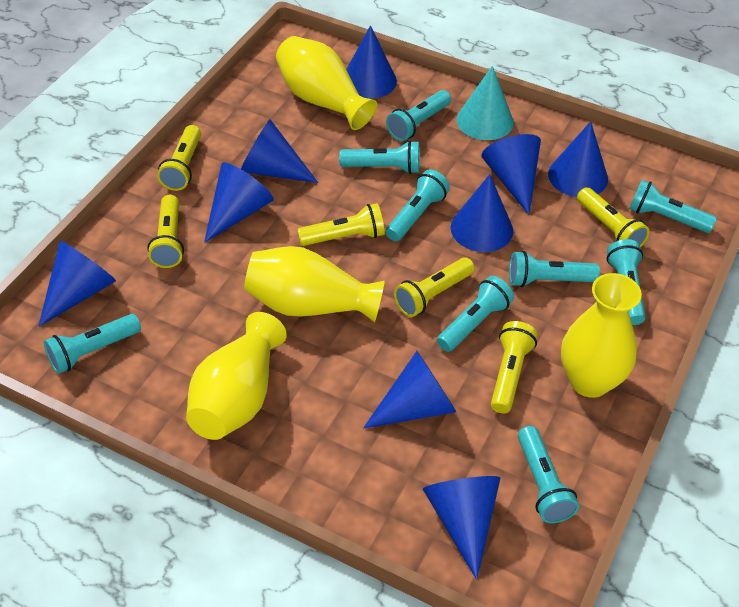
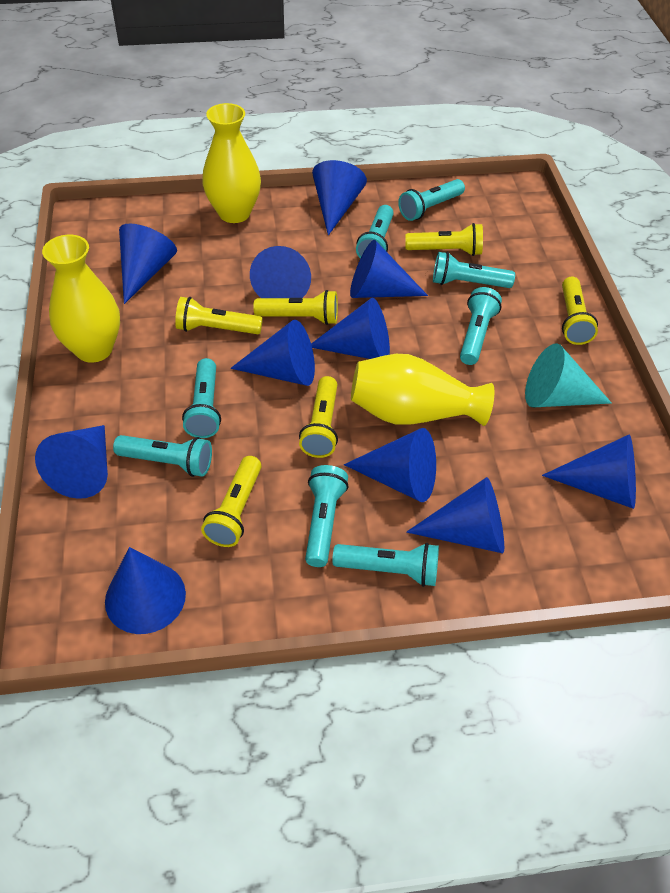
blue cone: [38,241,116,327] [204,162,274,243] [241,119,318,183] [346,25,397,99] [363,351,456,429] [423,476,501,580] [451,174,513,252] [482,134,541,215] [548,121,608,197] = 9 -> [35,425,108,499] [105,547,186,634] [119,224,177,304] [230,320,315,386] [250,246,311,298] [311,298,390,359] [312,160,367,236] [344,428,436,502] [350,240,428,298] [406,477,504,553] [542,435,636,509] = 11
turquoise flashlight: [44,314,141,374] [339,141,420,174] [386,90,451,141] [386,170,450,241] [437,276,514,352] [509,251,600,287] [518,426,579,523] [607,239,646,325] [629,180,717,233] = 9 -> [113,435,212,477] [182,358,221,438] [305,465,349,567] [332,543,439,587] [356,205,394,259] [398,179,465,221] [433,252,515,288] [460,287,502,365] = 8
yellow vase: [186,312,287,440] [244,246,385,323] [276,36,377,130] [561,273,642,398] = 4 -> [42,235,120,363] [202,103,261,223] [351,354,494,426] = 3

